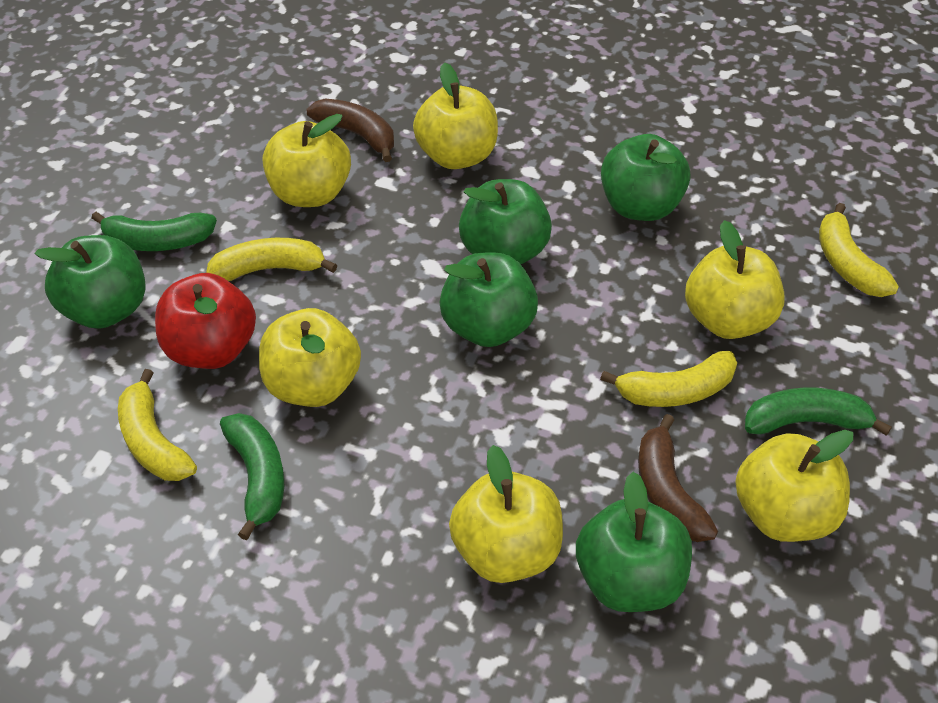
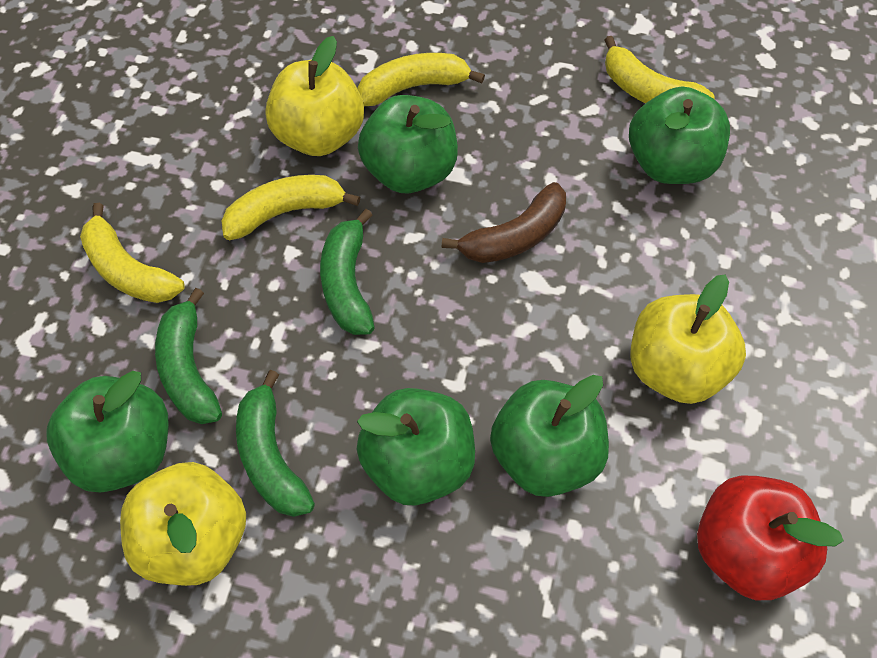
brown banana: [307,99,394,162] [638,414,718,542] = 2 -> [442,182,566,263] = 1
yellow apple: [259,308,361,407] [263,114,351,207] [413,62,498,169] [449,445,563,583] [685,220,785,339] [735,430,853,542] = 6 -> [120,462,246,586] [265,36,364,156] [630,275,746,404] = 3

